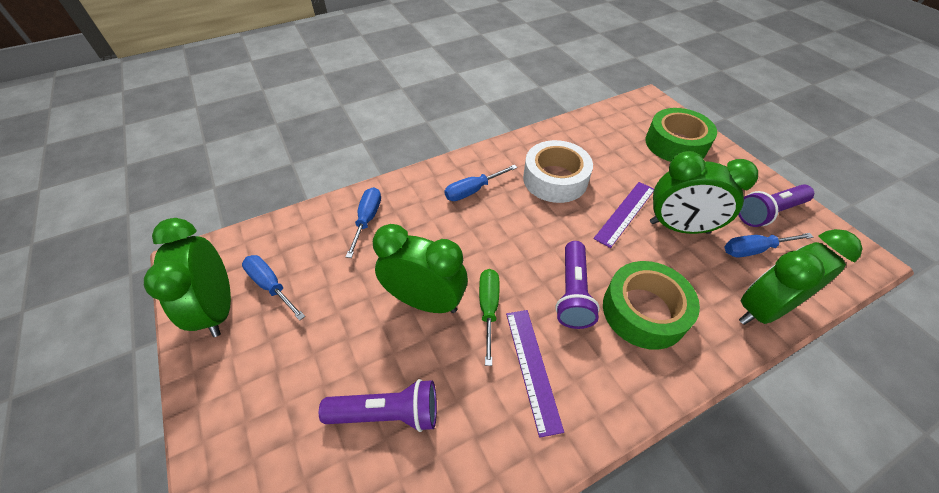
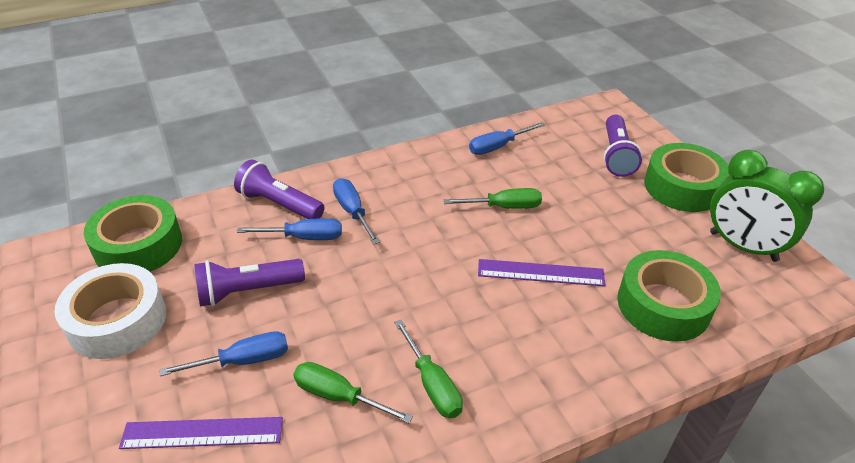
green clock: [144,218,231,337] [373,224,468,313] [650,151,758,234] [739,229,863,325] = 4 -> [710,150,824,262] = 1
green screwdriver: [479,269,500,366] = 1 -> [293,362,413,423] [394,320,463,418] [444,188,542,209] = 3
green tape: [603,261,700,350] [645,108,717,162] = 2 -> [84,195,182,272] [617,250,721,342] [644,143,730,212] = 3

